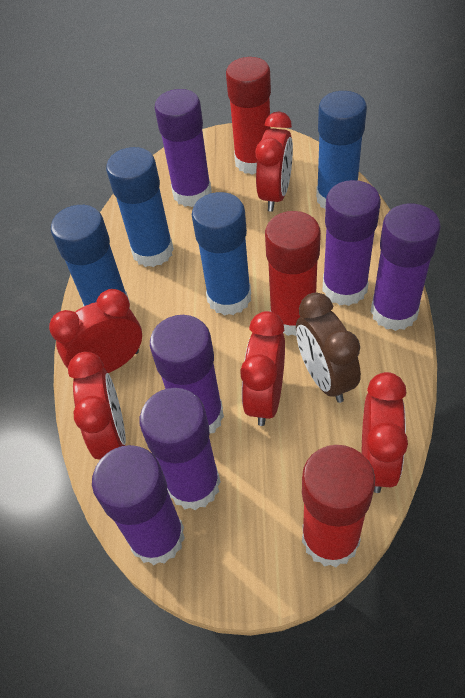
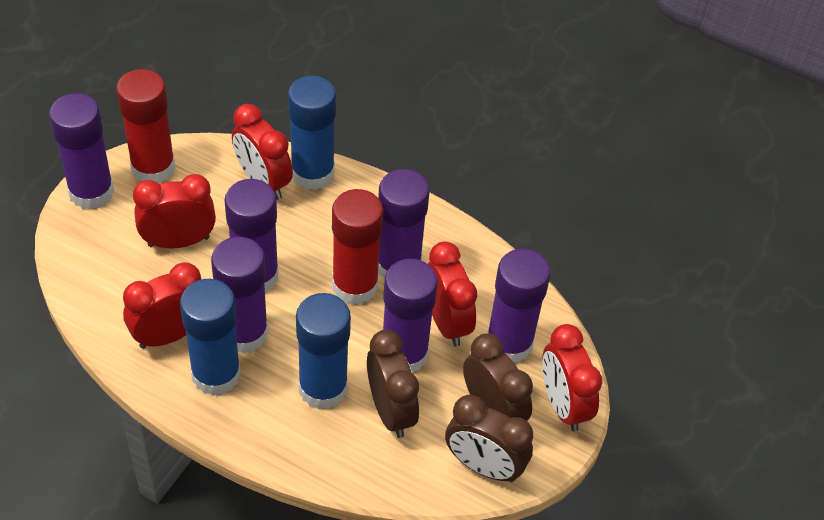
blue glue stick: [51,205,130,309] [106,147,174,267] [192,192,251,316] [316,91,367,209] = 4 -> [180,279,241,396] [288,76,336,190] [296,293,351,409] = 3
brown clock: [296,293,361,403] = 1 -> [367,330,419,438] [445,395,533,482] [463,333,533,421] = 3
red glue stick: [226,57,271,175] [265,211,321,336] [302,445,375,567] = 3 -> [116,69,176,184] [332,189,383,305] = 2

